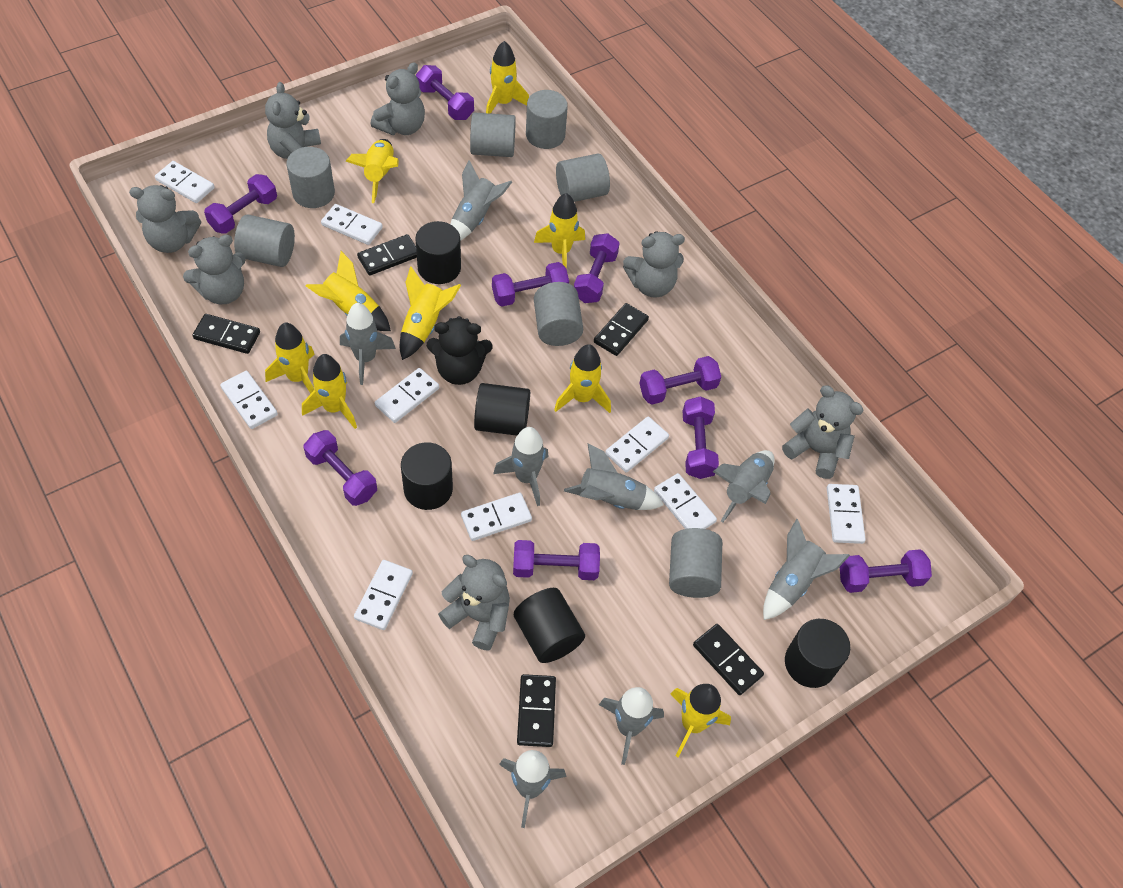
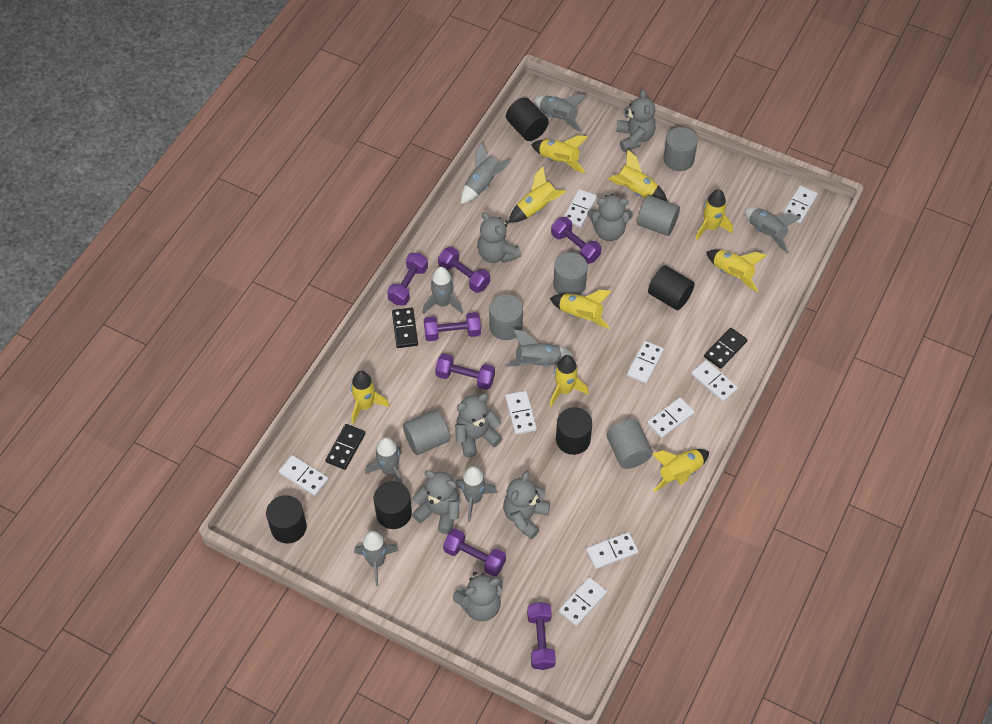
black domino: [192,314,260,354] [357,234,417,276] [517,674,556,747] [594,303,649,356] [693,624,764,695] = 5 -> [325,424,365,470] [392,308,418,348] [704,328,748,369] = 3
black teddy bear: [427,316,492,385] = 1 -> none = 0
grey cylinder: [234,214,295,267] [286,147,335,208] [470,112,516,157] [526,90,568,149] [534,282,583,346] [556,153,610,202] [669,528,722,598] = 7 -> [403,410,450,455] [489,294,523,340] [553,252,588,295] [607,419,653,469] [637,195,680,236] [663,127,698,171] = 6
purple dumbbell: [204,174,277,234] [304,430,377,506] [416,65,474,120] [492,262,569,306] [513,540,600,580] [574,233,620,303] [639,356,721,405] [683,396,719,479] [840,549,932,593] = 9 -> [387,253,428,305] [424,312,481,341] [435,353,495,390] [438,247,490,293] [443,528,506,577] [527,602,556,670] [551,217,602,264] = 7

